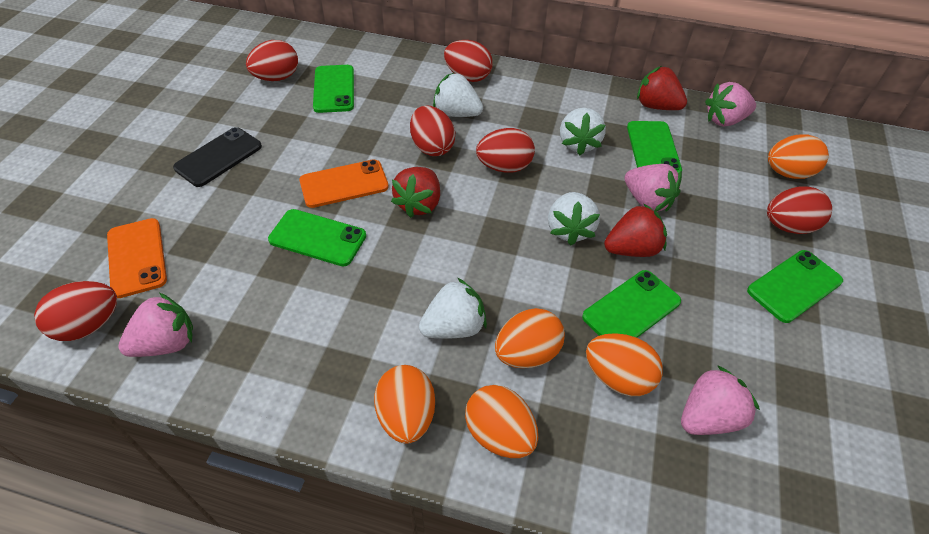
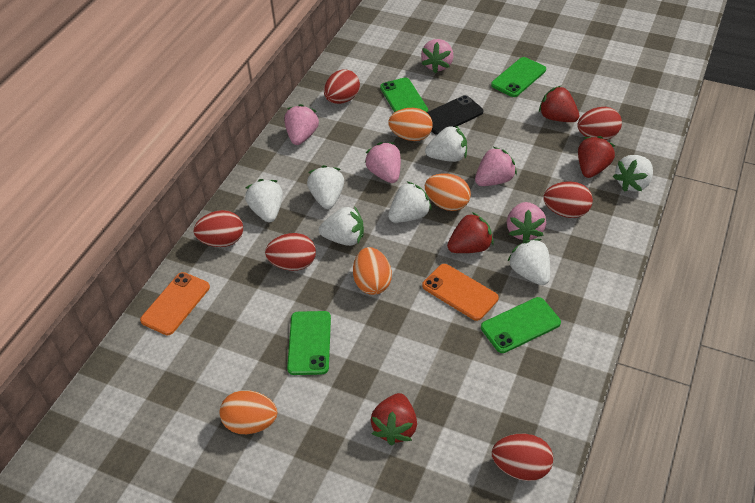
green phone: [268,209,366,266] [313,65,354,113] [582,270,681,338] [627,121,682,174] [747,250,843,323] = 5 -> [287,311,331,375] [380,78,428,113] [481,297,561,353] [491,57,546,97] = 4
orange egg: [374,365,435,444] [465,385,538,458] [495,308,565,368] [586,333,663,396] [768,135,829,179] = 5 -> [220,390,277,434] [353,247,392,295] [388,108,433,141] [425,174,471,211] = 4
pink strawberry: [118,293,193,357] [625,164,682,212] [681,365,760,435] [705,82,756,126] = 4 -> [284,104,319,145] [365,142,401,183] [421,39,454,73] [475,147,517,186] [507,202,546,242] = 5
red strawberry: [391,167,440,218] [604,203,667,257] [637,66,687,110] = 3 -> [370,393,417,446] [447,212,494,253] [539,86,579,122] [578,136,615,178] = 4
white strawberry: [419,278,487,338] [433,72,483,117] [548,192,600,246] [560,108,606,155] = 4 -> [245,179,283,222] [307,165,344,209] [319,206,364,246] [388,182,432,223] [425,125,467,162] [507,239,550,285] [613,155,653,192] = 7

